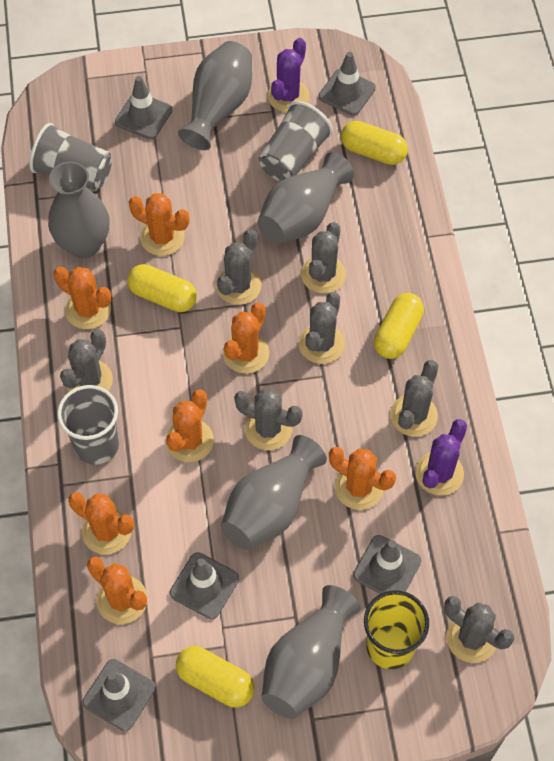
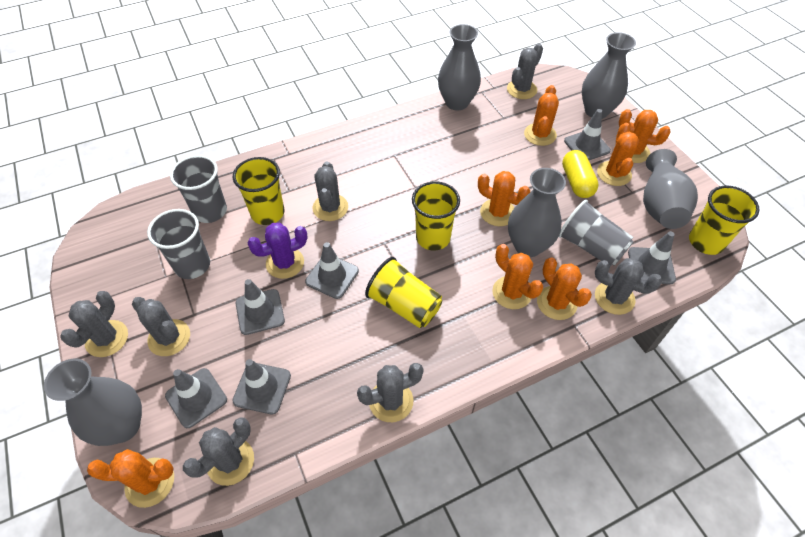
grey traffic cone: [83,659,156,731] [115,76,172,139] [170,552,239,619] [319,52,376,116] [353,535,421,594] = 5 -> [165,368,227,428] [232,359,291,414] [236,279,285,335] [305,242,359,299] [564,109,611,160] [628,231,676,284] = 6
purple cactus: [267,38,309,112] [415,419,467,496] = 2 -> [248,223,308,279] = 1
yellow capsule: [127,264,197,312] [176,646,255,708] [341,121,408,165] [374,293,424,359] = 4 -> [562,150,599,198] = 1
yellow cup: [364,590,429,669] = 1 -> [233,157,284,225] [365,257,442,328] [412,181,460,251] [689,186,759,255] = 4

